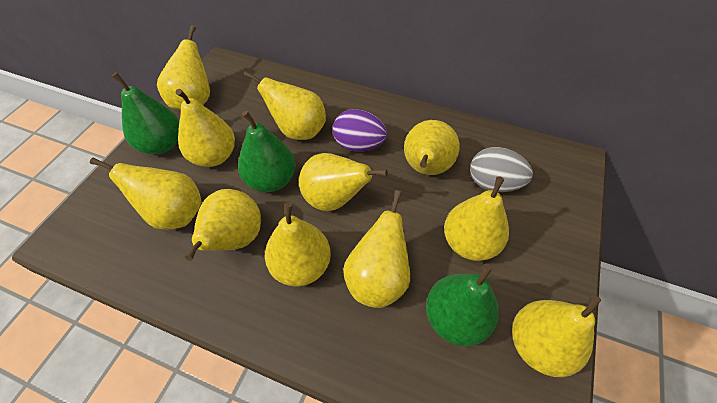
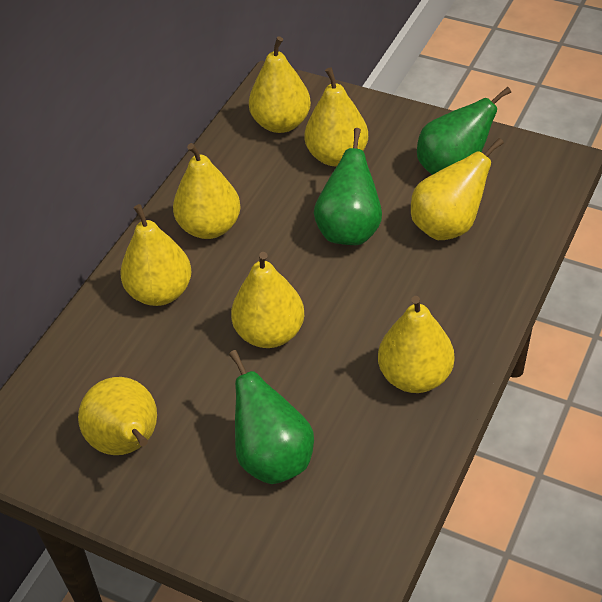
grey egg: [470,147,533,192] = 1 -> none = 0
purple egg: [333,109,387,152] = 1 -> none = 0
yellow pear: [90,157,202,230] [157,25,210,110] [176,89,235,167] [185,189,261,261] [243,71,326,140] [265,202,331,286] [299,153,388,211] [343,190,410,308] [404,120,460,175] [444,176,509,261] [512,295,601,377] = 11 -> [78,377,157,455] [120,204,192,306] [173,143,241,239] [231,252,304,348] [249,36,311,133] [304,67,368,166] [378,296,454,393] [411,138,504,240] = 8

